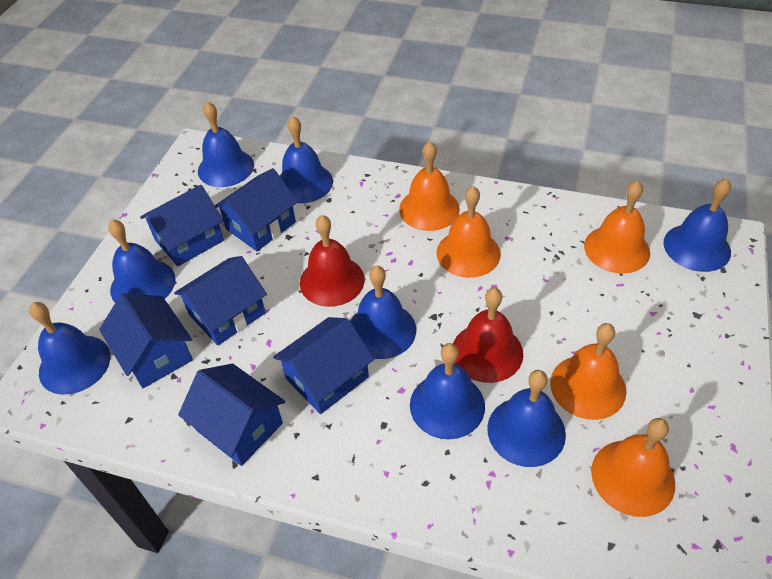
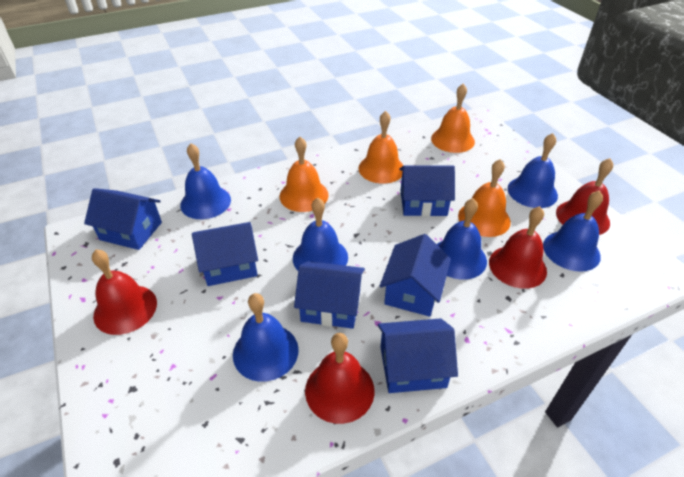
blue bell: [29,302,110,395] [108,219,176,303] [198,101,254,187] [280,116,333,203] [350,266,416,359] [410,343,485,439] [487,370,566,467] [664,178,731,272] = 8 -> [180,143,231,219] [233,293,299,382] [293,198,348,271] [437,198,487,280] [508,133,558,208] [543,191,603,272] = 6
orange bell: [399,141,460,231] [436,186,501,278] [550,323,626,420] [584,181,650,274] [591,418,675,517] = 5 -> [280,137,329,212] [359,111,403,184] [431,84,475,153] [458,159,511,237] = 4
red bell: [300,215,365,307] [453,288,523,383] = 2 -> [92,249,157,335] [305,333,375,424] [489,206,547,289] [556,158,613,235] = 4

